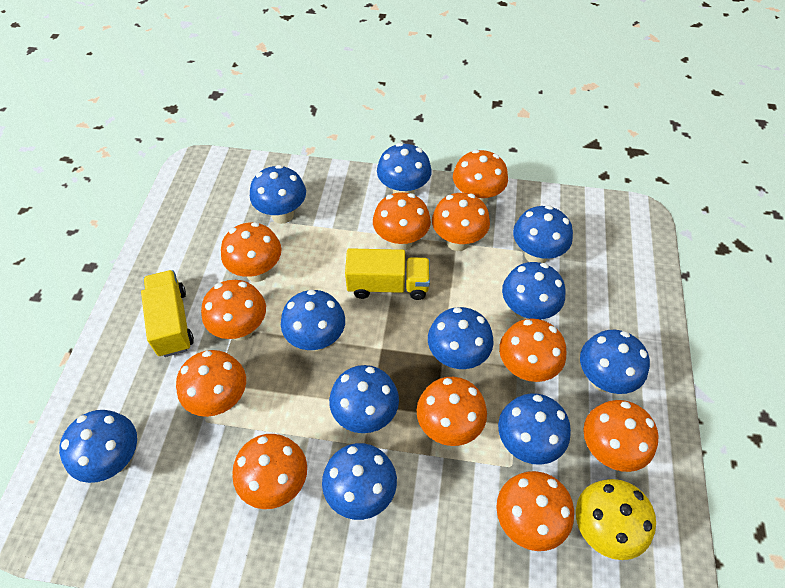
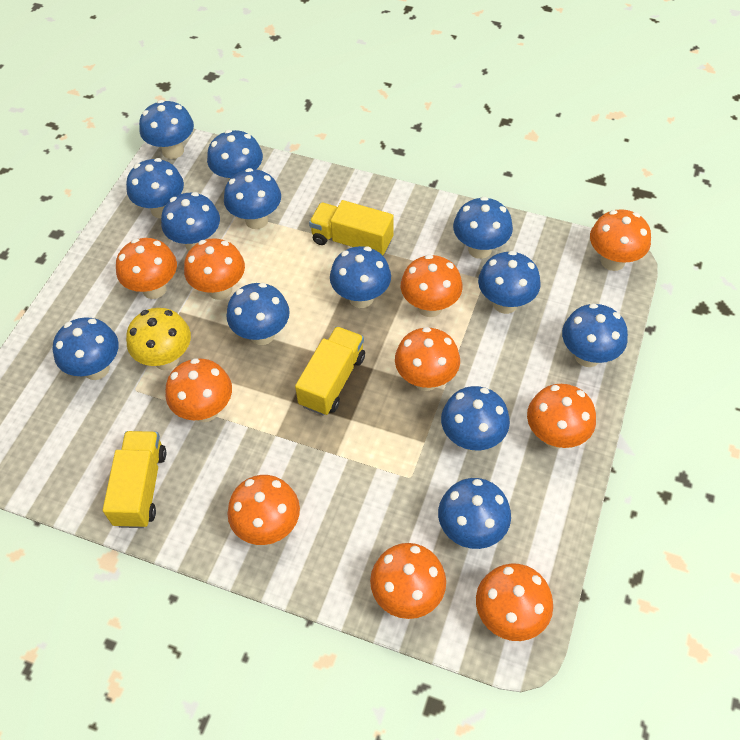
blue mushroom: [59,410,137,483] [250,165,306,224] [281,289,345,351] [322,443,397,520] [329,365,399,433] [377,143,432,194] [428,307,494,369] [498,393,571,465] [502,262,565,320] [513,205,573,263] [580,330,650,394] = 11 -> [53,317,119,380] [126,158,184,218] [139,100,194,159] [161,192,220,251] [207,130,263,181] [224,168,281,229] [226,283,290,345] [330,246,391,308] [438,478,511,549] [441,386,510,451] [453,197,513,259] [478,251,541,314] [562,303,628,367] = 13
orange mushroom: [176,350,246,417] [201,280,266,341] [221,222,282,282] [232,434,307,509] [373,192,431,250] [417,377,487,446] [432,193,490,251] [453,150,508,205] [496,471,574,551] [499,318,566,382] [583,400,659,472] = 11 -> [116,238,177,299] [165,358,232,422] [184,238,245,300] [228,475,300,545] [370,543,446,619] [395,327,460,391] [401,254,463,317] [476,563,553,641] [527,384,596,448] [590,209,651,271] = 10
yellow truck: [141,270,194,357] [345,248,430,300] = 2 -> [103,431,166,528] [295,326,365,416] [309,200,394,256] = 3

